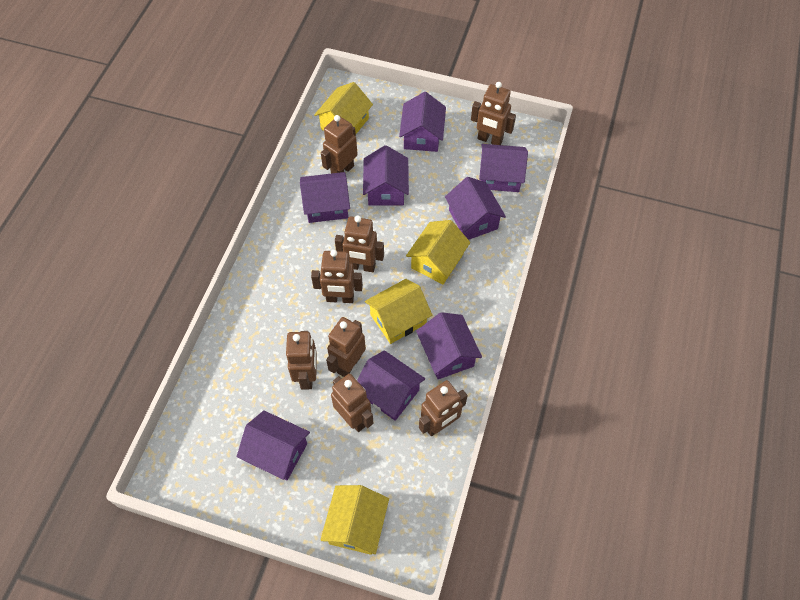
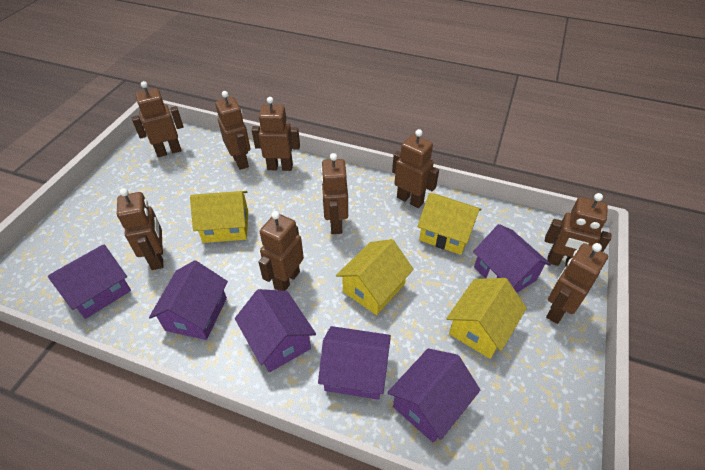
brown robot: [286,331,317,390] [311,250,363,303] [321,115,358,174] [326,317,366,377] [331,374,374,432] [335,216,384,272] [419,380,468,436] [471,82,516,145] = 8 -> [117,188,163,270] [132,81,184,157] [215,91,250,170] [252,97,300,171] [259,211,304,291] [321,153,348,234] [392,129,439,208] [545,193,611,267] [546,243,608,324] = 9
purple house: [237,410,310,480] [300,172,350,223] [357,350,425,421] [363,145,409,206] [399,92,446,152] [416,312,482,379] [445,177,506,240] [479,144,528,192] = 8 -> [48,244,131,319] [149,260,228,340] [235,289,316,372] [318,326,391,400] [387,348,480,442] [473,224,551,293] = 6

